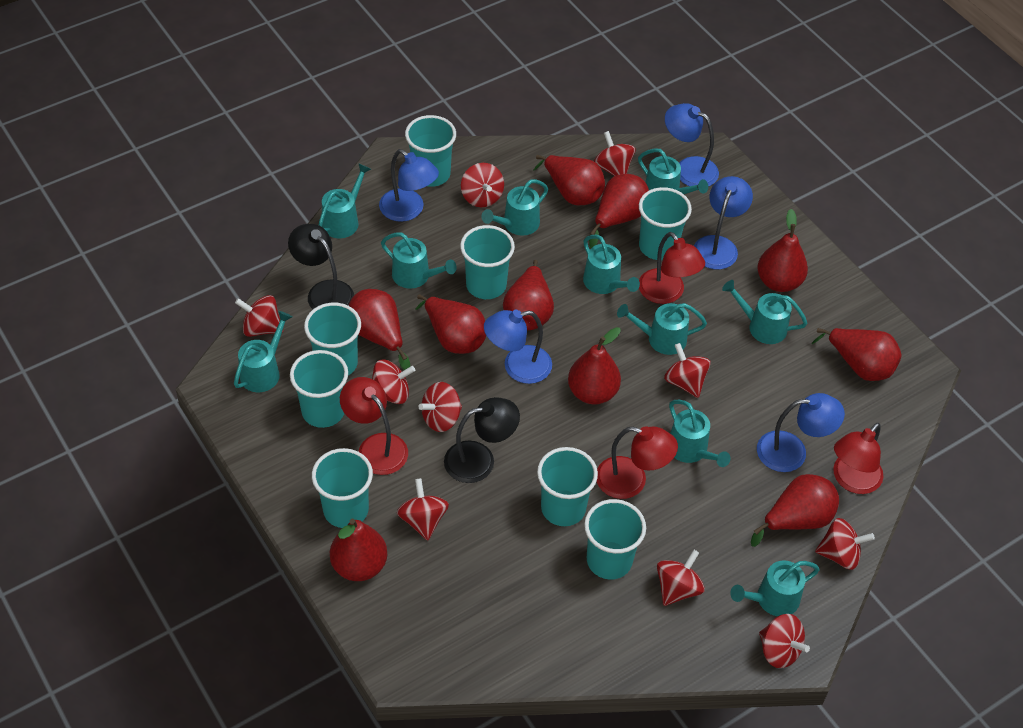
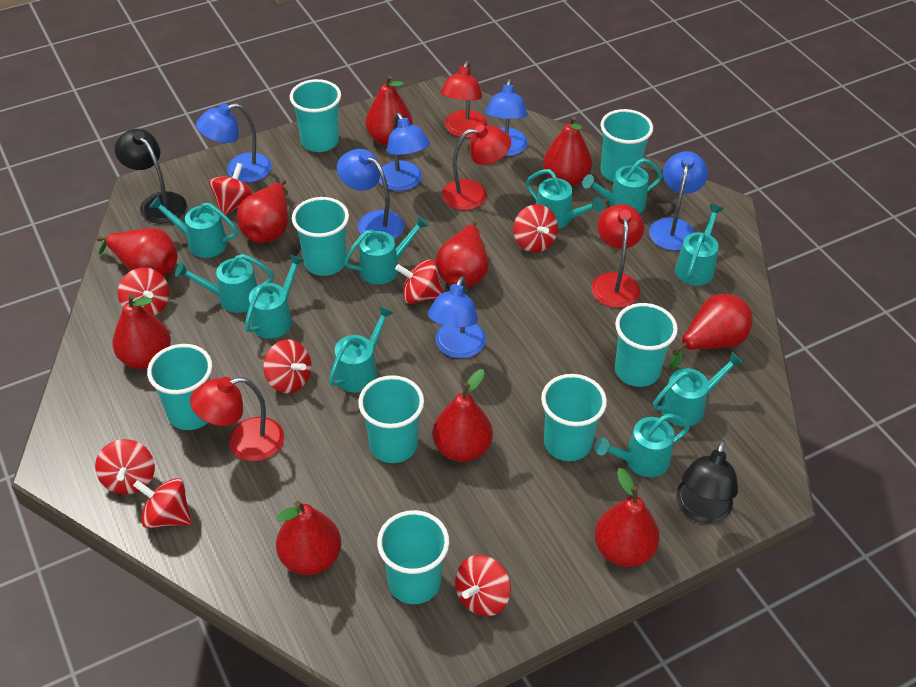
blue lamp: [379,149,439,222] [484,310,552,384] [665,103,719,187] [694,176,753,269] [757,393,845,472] = 5 -> [196,103,272,183] [337,149,404,239] [379,113,430,191] [428,276,486,358] [485,79,528,156] [649,151,708,251] = 6
red spinning top: [235,295,284,337] [372,359,415,404] [397,478,449,541] [418,382,462,432] [461,163,504,207] [594,131,635,176] [657,550,705,606] [664,343,711,398] [759,614,810,668] [815,518,875,570] = 10 -> [95,439,155,495] [118,267,169,316] [133,478,192,528] [209,163,254,215] [263,340,312,393] [395,260,444,304] [455,555,511,616] [513,204,558,253] = 8

